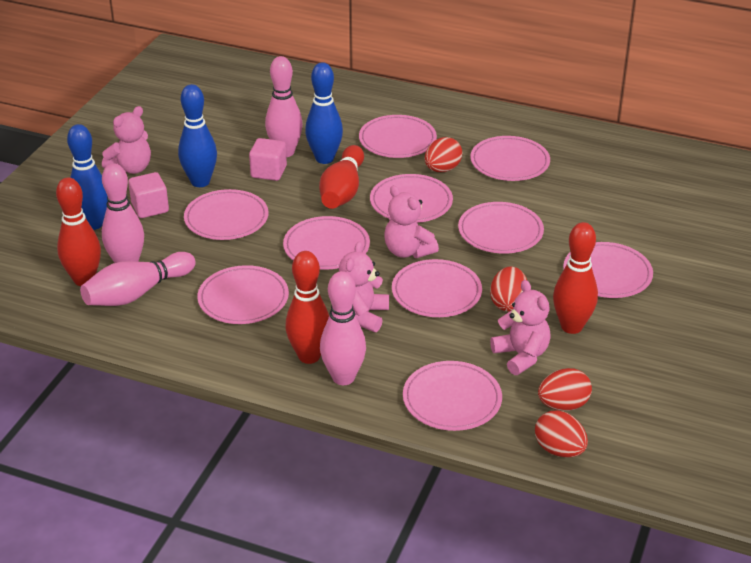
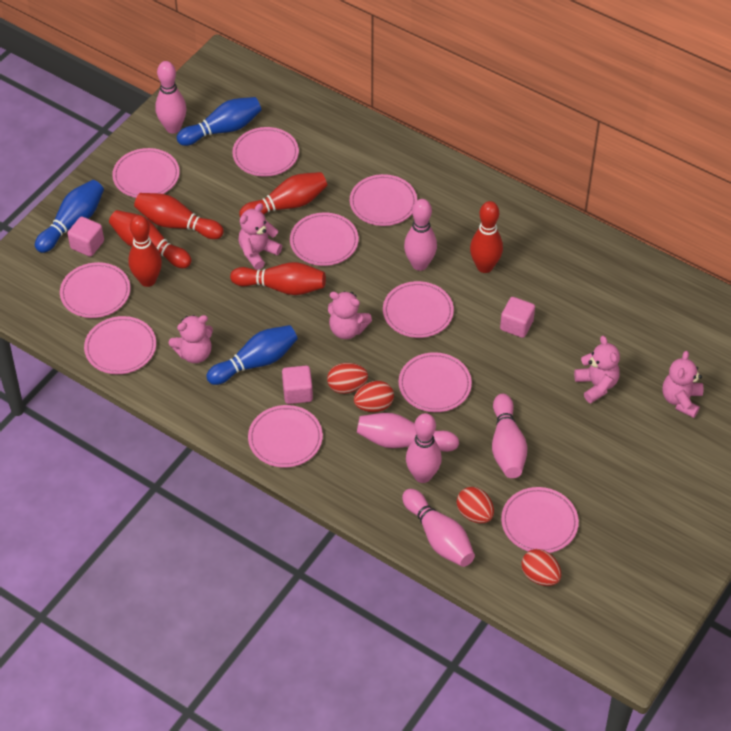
pink bowling pin: [80,252,196,306] [102,163,144,263] [265,56,303,157] [320,271,366,385] = 4 -> [155,61,187,133] [357,413,459,452] [402,489,475,567] [404,199,437,271] [406,413,442,483] [492,394,527,478] = 6
pink cube: [128,172,169,218] [249,138,287,181] = 2 -> [67,216,104,257] [282,366,313,404] [500,297,535,338] = 3
pink teddy bear: [102,106,151,174] [339,241,389,332] [384,186,439,258] [490,280,551,375] = 4 -> [169,315,213,363] [238,203,282,270] [328,291,372,339] [574,336,620,403] [663,351,703,418] = 5
red bowling pin: [56,177,101,286] [285,251,329,364] [319,145,364,209] [553,222,598,334] = 4 -> [109,210,192,268] [128,215,162,287] [134,193,224,239] [230,262,326,295] [239,172,327,218] [470,201,503,273] = 6

